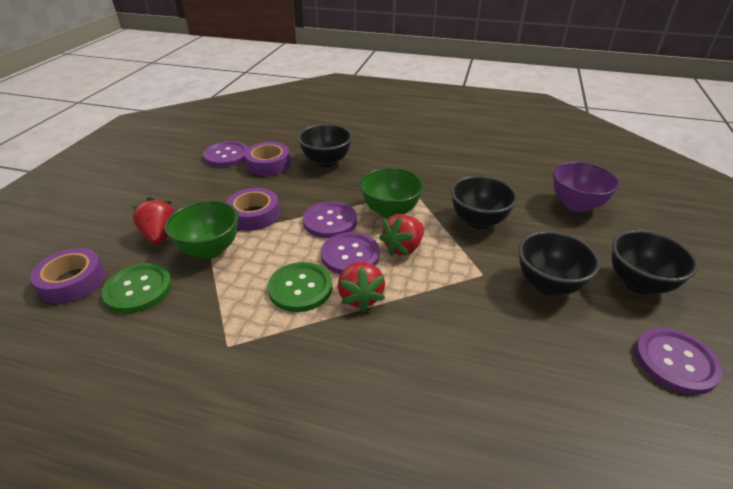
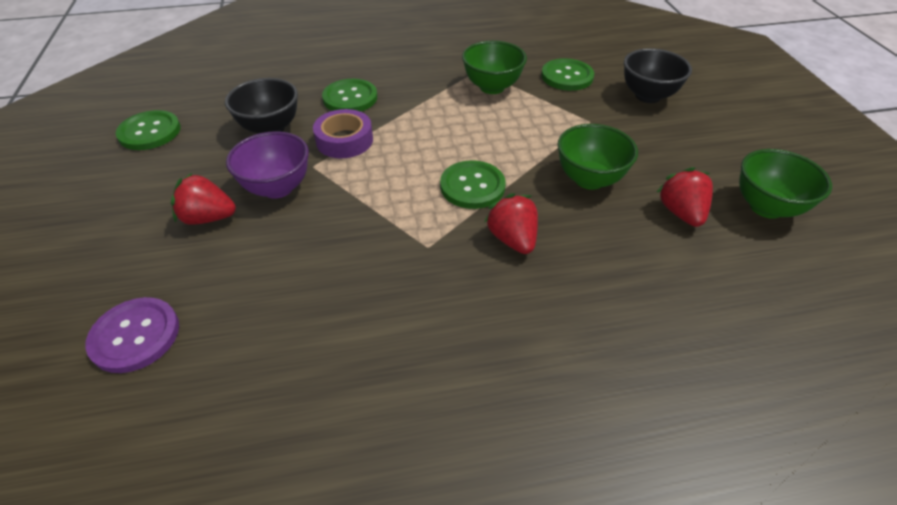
black bowl: [298,124,352,167] [451,176,518,229] [518,231,600,296] [612,230,698,294] = 4 -> [225,78,298,134] [624,48,692,103] = 2
green bowl: [165,200,239,259] [360,167,424,219] = 2 -> [462,41,527,94] [558,124,638,190] [739,149,832,219] = 3
green button: [101,263,172,314] [268,262,332,312] = 2 -> [116,110,181,150] [322,79,377,112] [440,160,506,209] [541,58,594,91] = 4
purple button: [203,141,248,167] [303,201,357,238] [321,232,380,274] [635,328,722,395] = 4 -> [85,297,179,373] = 1
purple tape: [30,248,105,304] [226,188,280,231] [244,142,291,176] = 3 -> [313,109,373,158] = 1

